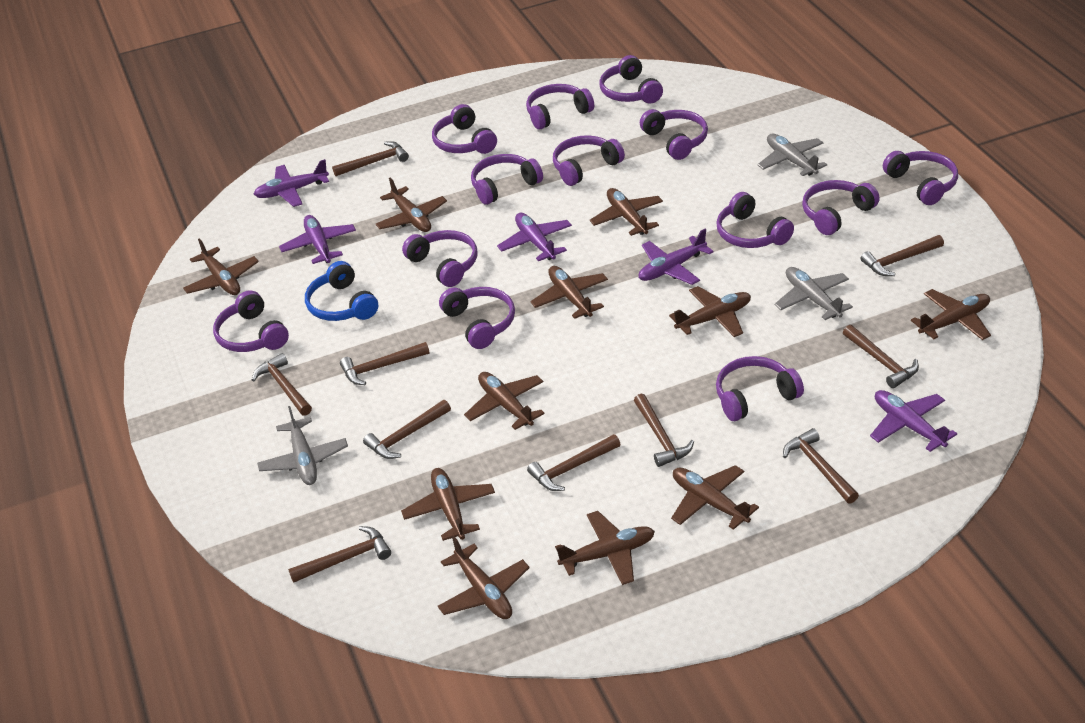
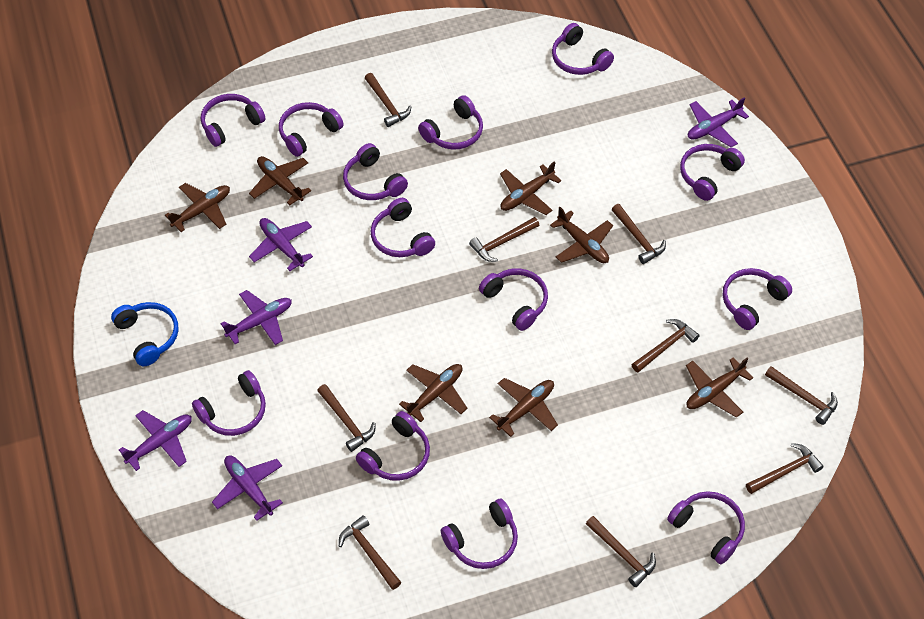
brown hammer: [252,353,312,416] [288,526,391,583] [332,141,409,176] [340,342,430,385] [363,400,451,459] [527,434,620,491] [634,393,694,467] [783,428,859,504] [843,325,919,388] [860,235,944,276] = 10 -> [317,384,375,452] [339,515,402,590] [365,73,411,127] [469,217,539,262] [586,516,656,587] [611,204,666,264] [632,319,700,372] [746,443,824,494] [765,366,838,425] = 9
brown plane: [183,238,259,295] [375,177,447,232] [401,468,495,541] [438,536,530,619] [464,372,545,430] [530,266,608,319] [555,511,655,585] [590,188,663,236] [669,286,751,337] [671,465,759,530] [911,289,991,340] = 11 -> [165,183,230,232] [249,156,311,205] [399,364,467,422] [489,378,558,437] [500,161,561,215] [550,207,613,263] [686,357,753,418] = 7
grey plane: [257,406,348,485] [757,134,827,176] [774,267,853,320] = 3 -> none = 0

